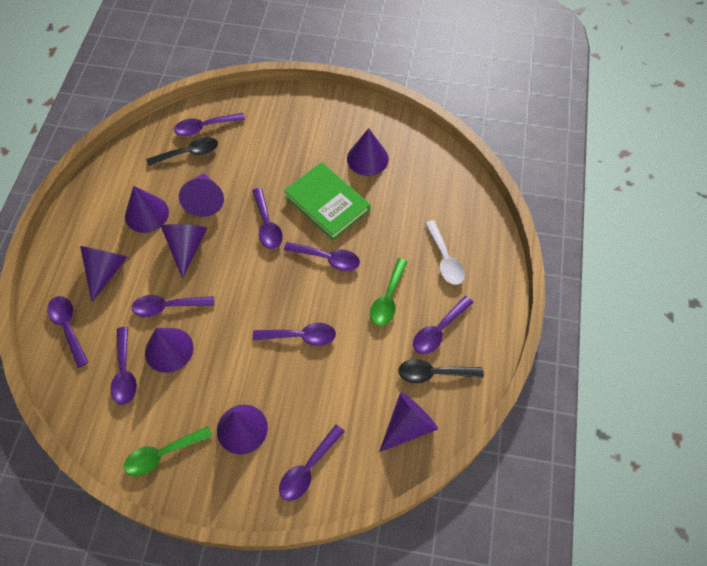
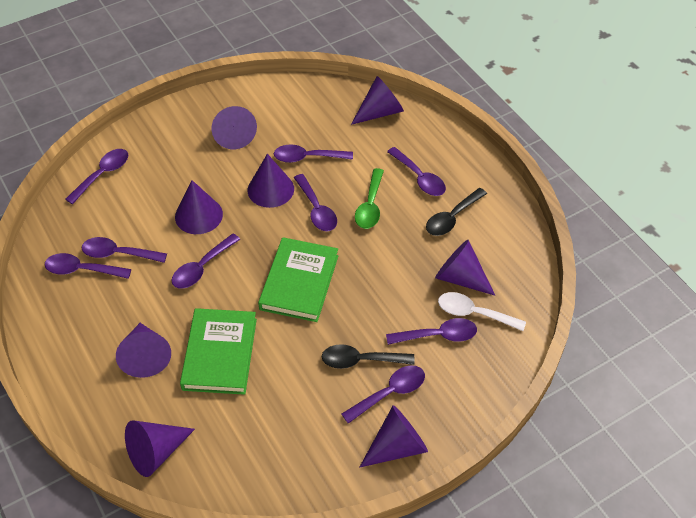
green book: [284,162,370,241] = 1 -> [180,308,257,395] [258,237,338,322] = 2
green spoon: [124,426,213,476] [370,258,408,326] = 2 -> [355,168,384,229] = 1

